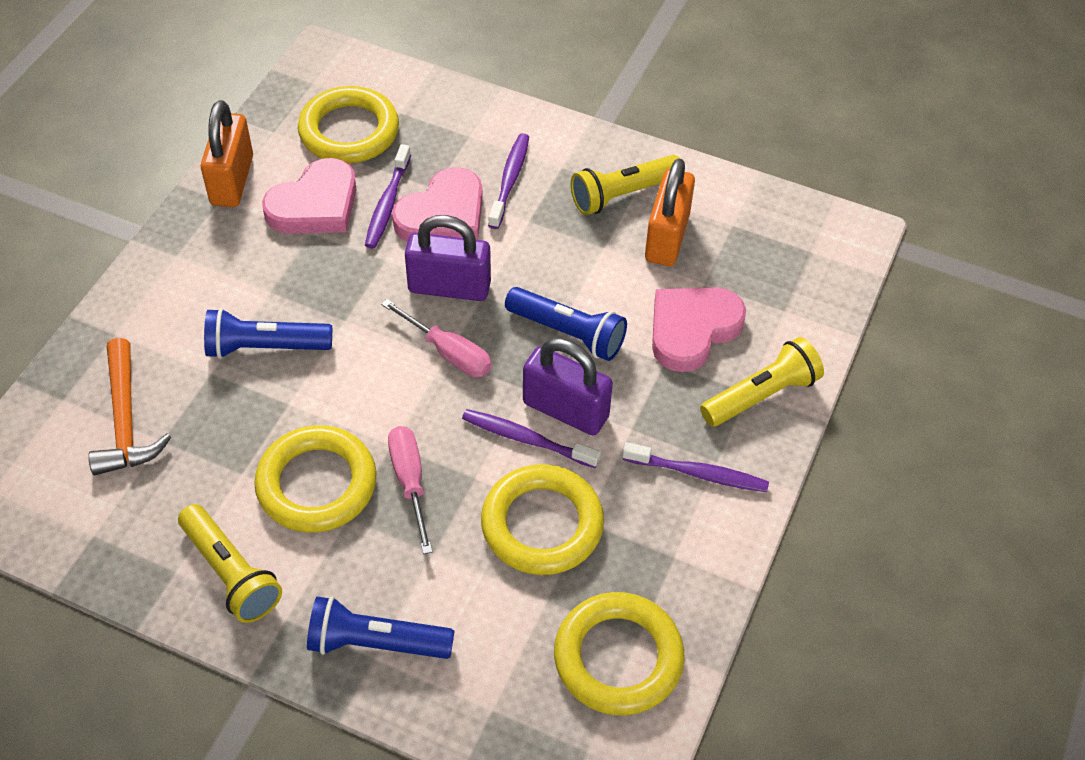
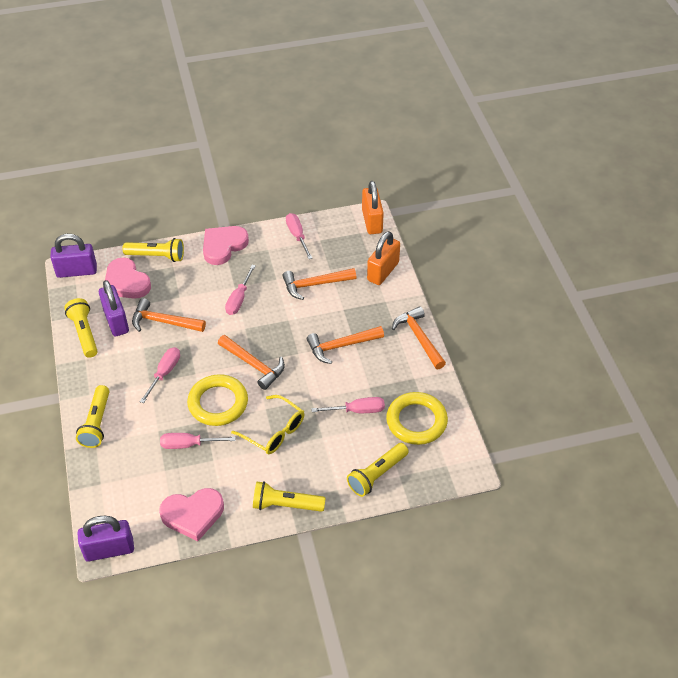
blue flashlight: [204,308,332,359] [307,596,455,659] [505,287,627,361] = 3 -> none = 0
orange hammer: [89,338,171,475] = 1 -> [132,298,206,332] [218,335,285,390] [282,268,357,300] [307,326,384,364] [392,306,446,369] = 5
pink screwdriver: [381,299,492,377] [388,426,433,554] = 2 -> [140,347,180,403] [160,433,236,449] [225,265,256,315] [286,213,312,259] [311,397,385,413] = 5
purple padlock: [405,215,491,301] [523,338,613,435] = 2 -> [50,234,97,278] [77,516,134,562] [99,280,129,336] = 3
purple toothbrush: [365,144,411,248] [462,409,601,468] [488,133,529,229] [622,442,769,492] = 4 -> none = 0
yellow flashlight: [178,504,282,623] [571,155,680,215] [700,337,824,427] = 3 -> [64,298,98,358] [76,385,109,448] [123,238,184,262] [253,481,326,512] [347,443,409,497] = 5
yellow glasses: none = 0 -> [231,395,304,454] = 1
yellow ring: [254,425,377,533] [298,86,399,163] [481,464,604,575] [554,592,685,715] = 4 -> [187,374,248,426] [386,392,448,445] = 2

